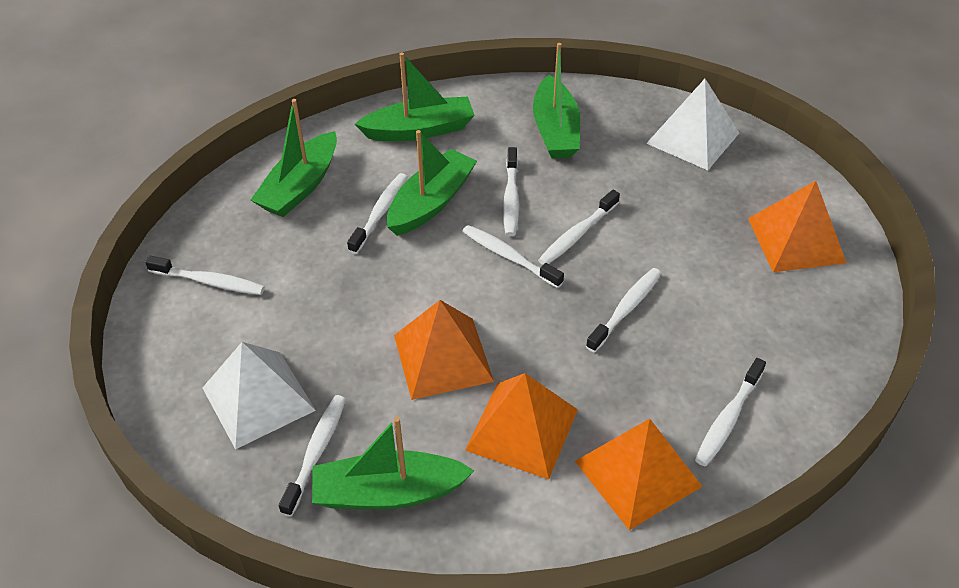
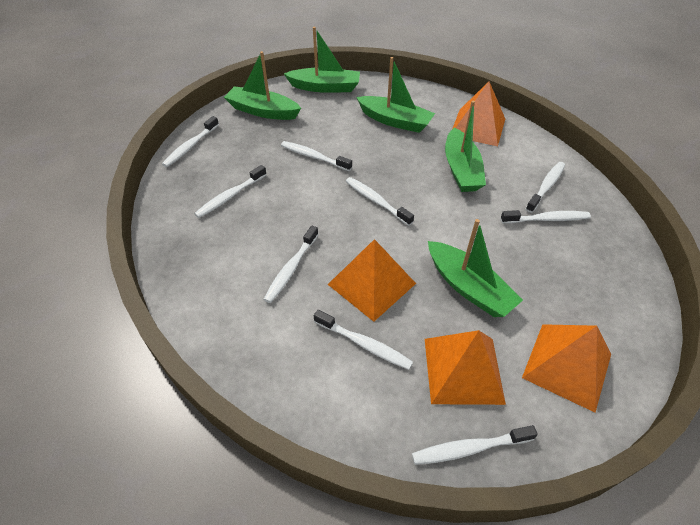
white pyramid: [203,342,316,449] [646,79,739,170] = 2 -> none = 0
white toothbrush: [145,256,265,295] [279,395,346,517] [347,173,408,254] [462,225,564,288] [503,147,519,236] [538,190,620,265] [586,268,661,353] [695,358,766,466] = 8 -> [162,116,219,167] [194,165,267,218] [263,226,319,303] [281,141,352,171] [314,310,413,370] [346,177,414,226] [412,425,538,465] [501,210,591,224] [526,162,565,213] = 9

